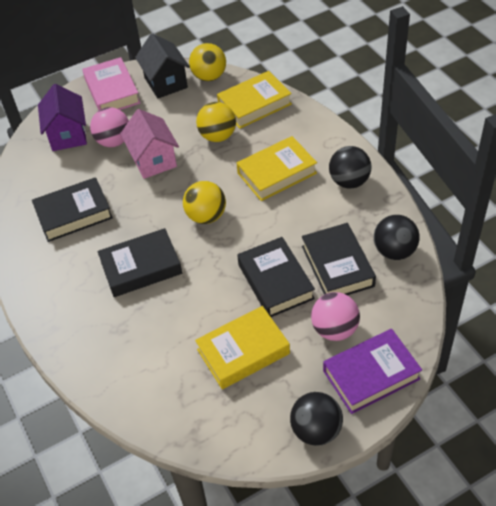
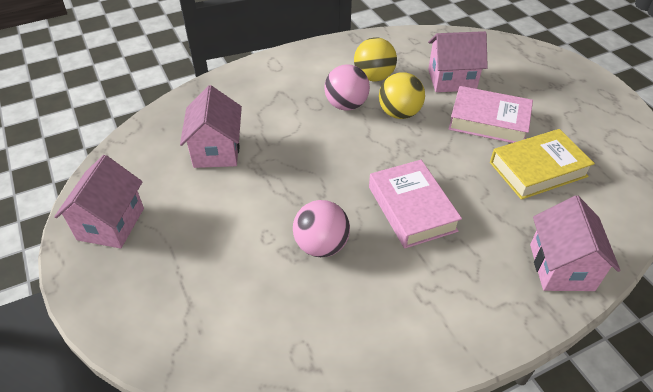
black ball: [290,392,343,446] [329,146,372,189] [374,215,420,260] = 3 -> none = 0
black book: [32,177,113,242] [97,228,182,297] [237,237,315,317] [302,223,376,295] = 4 -> none = 0
black house: [135,33,190,98] = 1 -> none = 0
pink book: [82,57,140,111] = 1 -> [369,160,462,248] [448,86,533,143] = 2
pink house: [120,109,179,179] = 1 -> [54,155,144,248] [180,85,242,168] [428,31,488,92] [530,195,620,291] = 4
purple book: [323,329,422,414] = 1 -> none = 0
purple house: [38,84,87,151] = 1 -> none = 0
yellow ball: [183,181,226,224] [189,43,226,81] [196,102,236,142] = 3 -> [354,37,397,81] [379,72,425,119] = 2
yellow book: [195,306,290,389] [217,71,292,129] [237,136,317,201] = 3 -> [490,129,595,200] = 1

